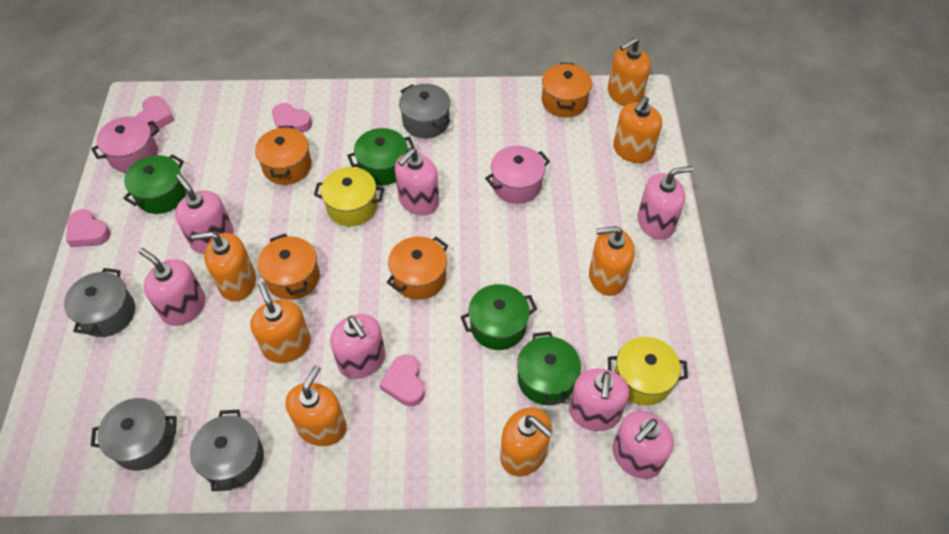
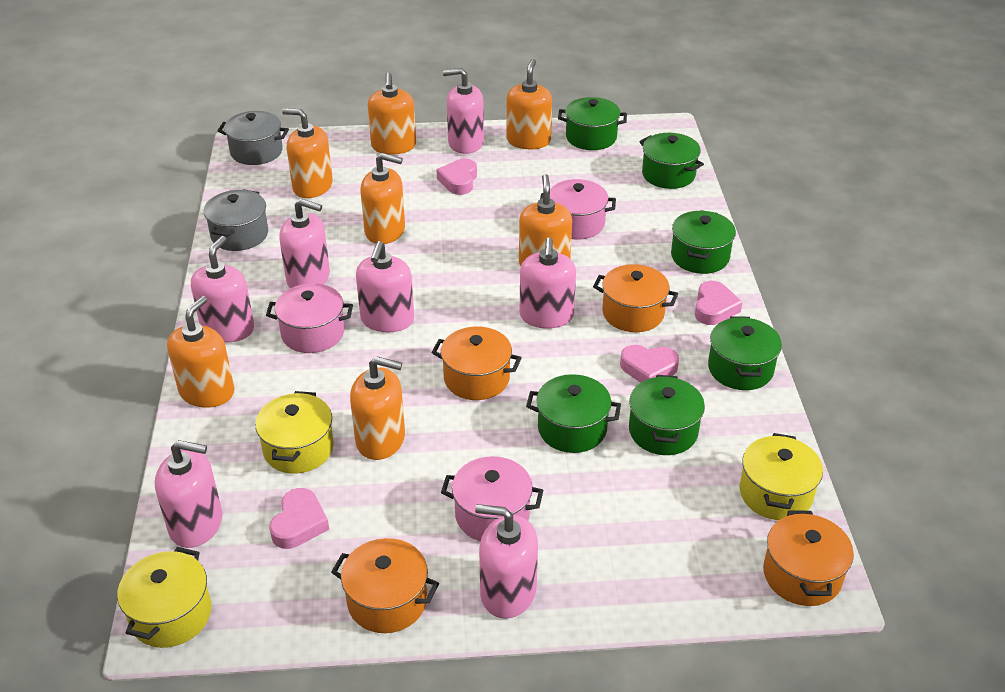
green pot: [123,154,187,214] [347,128,415,185] [461,284,537,350] [517,331,581,405] = 4 -> [526,374,621,453] [558,97,627,150] [629,375,705,455] [639,133,704,189] [671,210,736,274] [708,316,782,390] = 6
grey pot: [64,268,135,337] [91,398,177,471] [190,410,264,491] [399,84,450,138] = 4 -> [204,189,268,251] [217,111,289,165] = 2
pink pot: [91,116,159,173] [485,146,550,204] = 2 -> [266,283,353,353] [441,456,543,541] [540,179,616,240] = 3
yellow pot: [314,167,384,226] [608,337,688,406] = 2 -> [117,547,212,648] [255,391,334,474] [740,433,823,520] = 3

